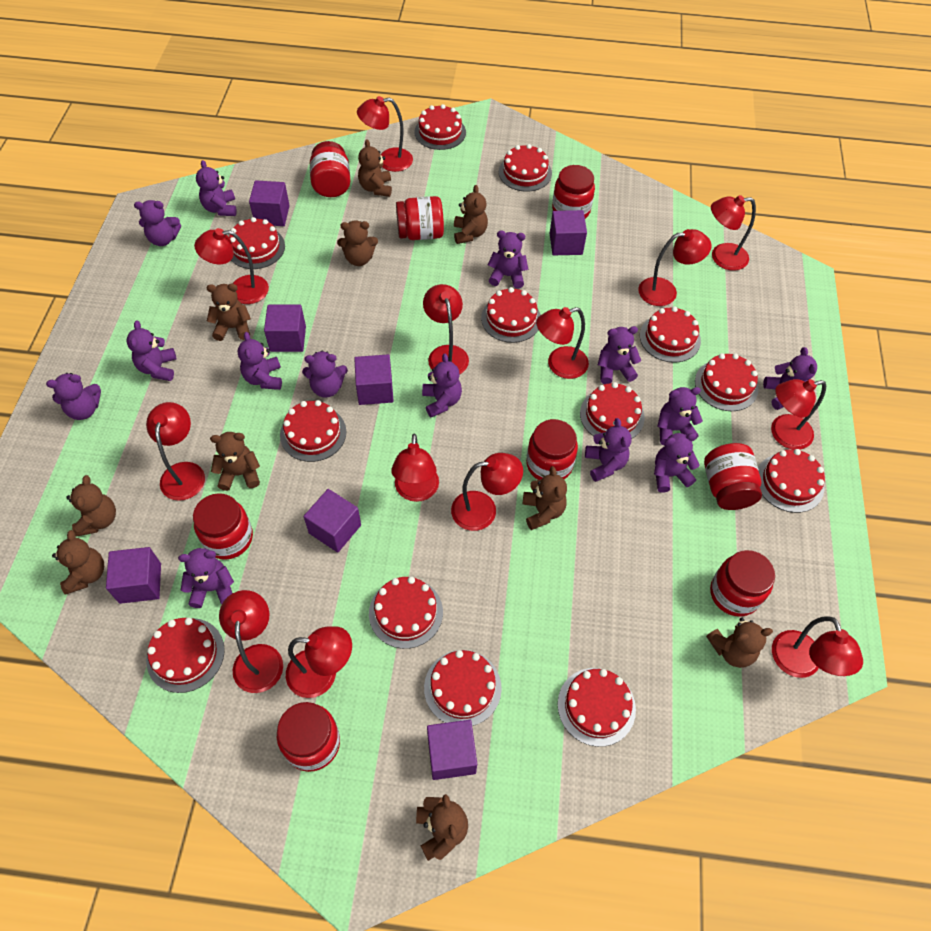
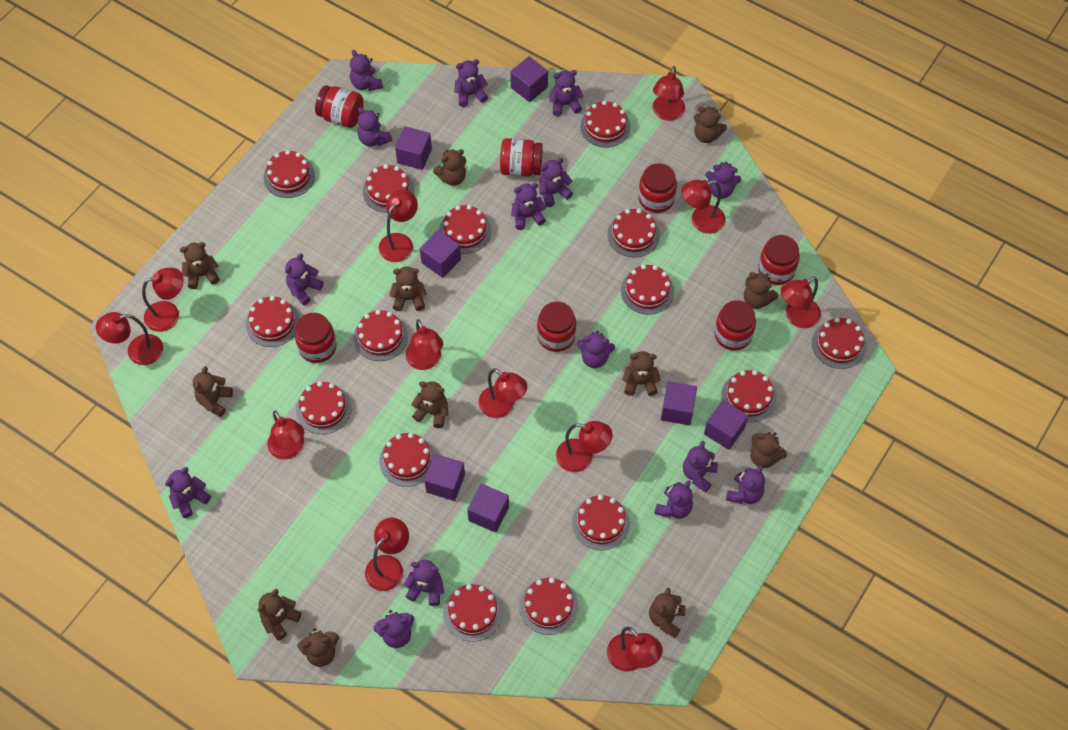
brown teddy bear: [52,530,104,595] [66,475,116,537] [206,284,251,341] [210,432,260,491] [337,220,378,266] [358,139,392,197] [416,794,468,861] [454,185,488,244] [522,466,567,530] [706,618,773,668] = 10 -> [180,242,220,289] [193,366,233,417] [258,589,302,641] [297,629,339,667] [389,266,427,311] [411,381,448,428] [433,149,466,186] [622,351,661,396] [649,588,685,638] [694,107,727,143] [744,272,778,309] [750,432,787,468] = 12
purple teddy bear: [46,373,101,420] [127,321,177,381] [134,200,181,246] [178,548,234,608] [196,160,237,216] [238,332,282,390] [302,350,348,398] [422,354,462,417] [488,231,528,289] [585,418,632,482] [598,326,641,384] [654,433,700,493] [658,387,703,445] [763,347,817,410] = 14 -> [165,467,211,518] [285,253,323,305] [350,50,383,91] [358,107,392,146] [373,610,414,648] [404,560,444,606] [454,59,488,107] [511,183,546,230] [539,158,573,207] [549,70,583,116] [577,331,615,368] [654,480,693,519] [683,441,718,493] [705,162,741,199] [726,465,765,504] = 15
red cake: [146,618,225,693] [229,217,285,269] [280,400,346,462] [369,577,443,649] [414,104,466,150] [424,650,502,726] [481,287,541,343] [499,144,552,192] [558,668,636,747] [580,382,645,438] [640,306,701,363] [695,353,758,411] [758,449,825,513] = 13 -> [246,296,300,347] [264,150,315,198] [296,381,352,434] [354,310,408,361] [363,164,414,213] [379,433,435,487] [439,205,491,254] [443,584,503,642] [519,578,578,635] [572,495,630,550] [580,100,631,148] [608,209,660,258] [621,264,674,315] [721,370,777,422] [812,317,867,369] = 15
red jar: [193,493,253,560] [277,702,340,772] [310,141,350,197] [396,196,444,240] [526,419,578,480] [552,165,595,219] [704,443,762,510] [710,550,775,617] = 8 -> [295,313,337,363] [315,85,363,128] [500,138,543,177] [537,302,576,352] [638,163,677,213] [714,300,756,351] [758,235,800,285] = 7
red lamp: [146,402,205,501] [194,228,269,304] [219,590,283,693] [286,626,352,698] [357,96,413,172] [391,434,439,502] [423,284,469,374] [451,453,523,531] [536,307,589,379] [638,229,712,306] [711,195,756,271] [771,379,826,450] [772,616,863,678] = 13 -> [96,312,163,365] [142,268,184,332] [267,411,304,460] [365,518,409,591] [379,189,418,262] [405,319,443,370] [478,368,527,418] [556,421,613,472] [607,627,663,671] [653,66,685,121] [681,180,726,234] [781,277,821,328] = 12

